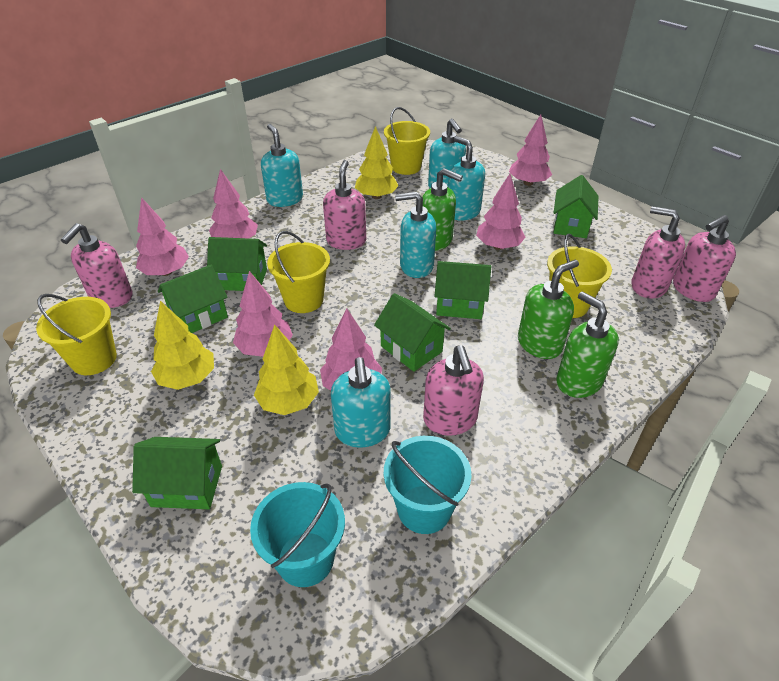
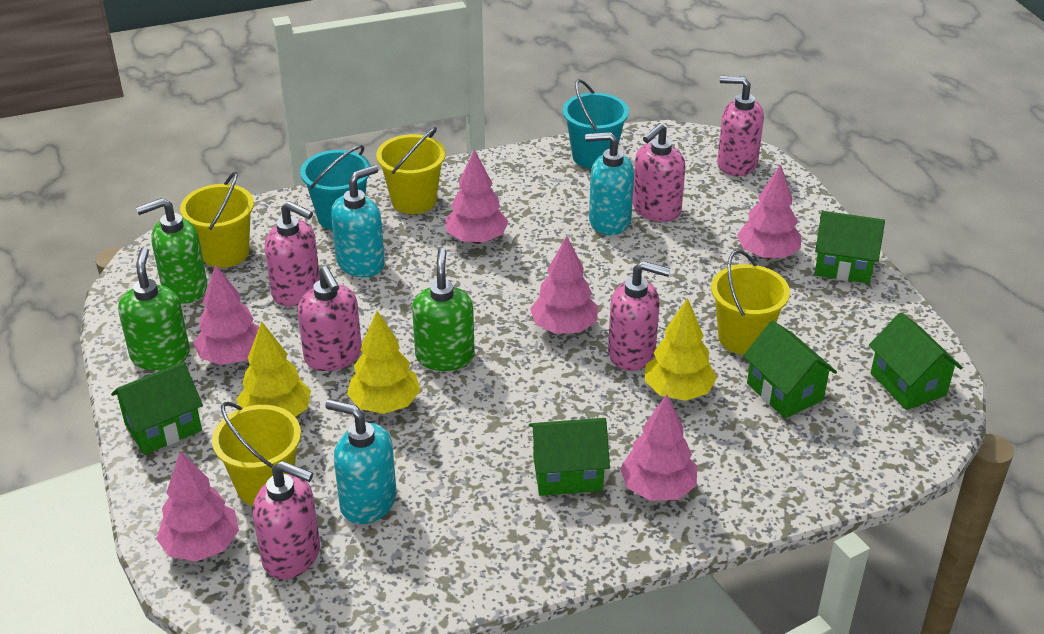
green house: [132,437,222,509] [158,265,228,333] [207,237,267,291] [374,293,451,372] [434,261,491,319] [553,175,599,238] = 6 -> [111,362,203,455] [529,418,610,496] [743,321,837,418] [815,211,885,284] [869,312,963,410] = 5
pink soap dispenser: [61,223,133,308] [323,160,366,250] [423,345,484,436] [632,206,685,299] [673,215,736,302] = 5 -> [253,461,320,579] [265,201,320,306] [297,266,362,371] [608,261,671,371] [633,123,685,222] [717,76,764,176] = 6
turquoise soap dispenser: [261,124,303,207] [331,357,390,448] [395,191,436,278] [428,118,466,188] [448,136,485,221] = 5 -> [325,400,397,524] [331,165,385,278] [585,132,634,235] = 3

